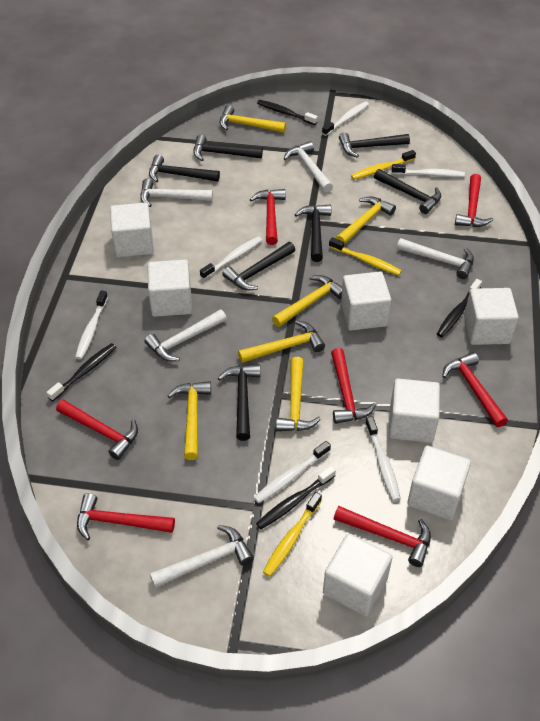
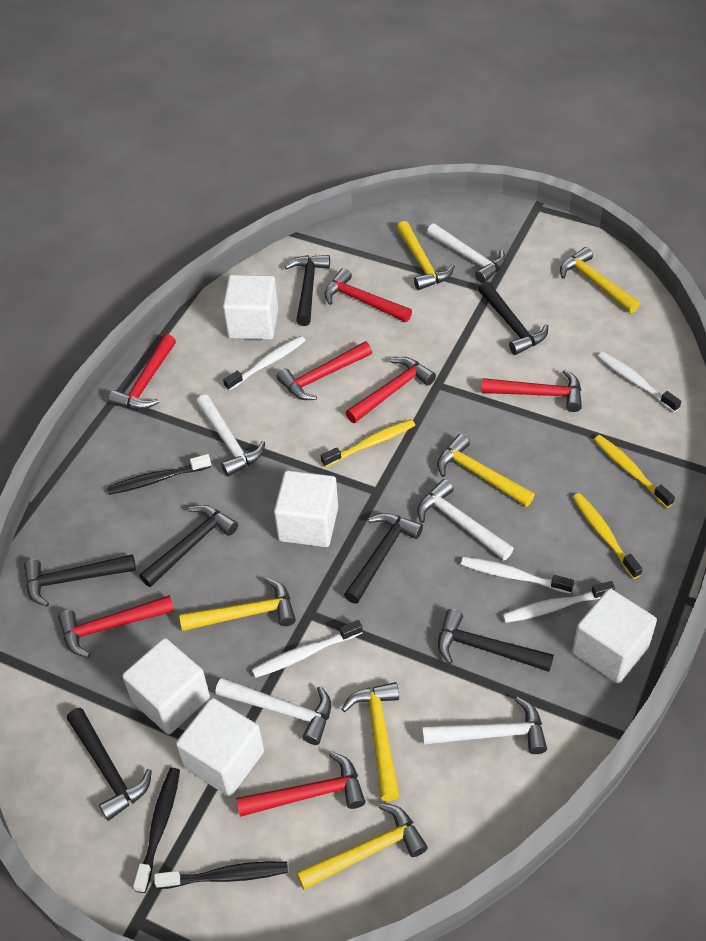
black toothbrush: [46,343,116,401] [256,466,336,529] [257,100,318,125] [437,279,482,337] = 4 -> [107,454,211,495] [133,768,180,893] [154,861,288,889] = 3
white cube: [110,202,154,257] [148,260,192,317] [323,533,393,616] [341,272,391,330] [389,378,440,443] [407,446,471,520] [464,288,519,345] = 7 -> [122,638,210,734] [176,698,264,796] [223,275,278,340] [274,471,338,547] [572,589,657,683] = 5
white toothbrush: [75,291,108,360] [200,236,262,280] [254,441,331,503] [322,101,369,136] [365,416,401,501] [392,164,465,177] = 6 -> [223,336,306,391] [252,620,363,678] [461,557,574,594] [502,581,615,623] [597,352,681,412] = 5

